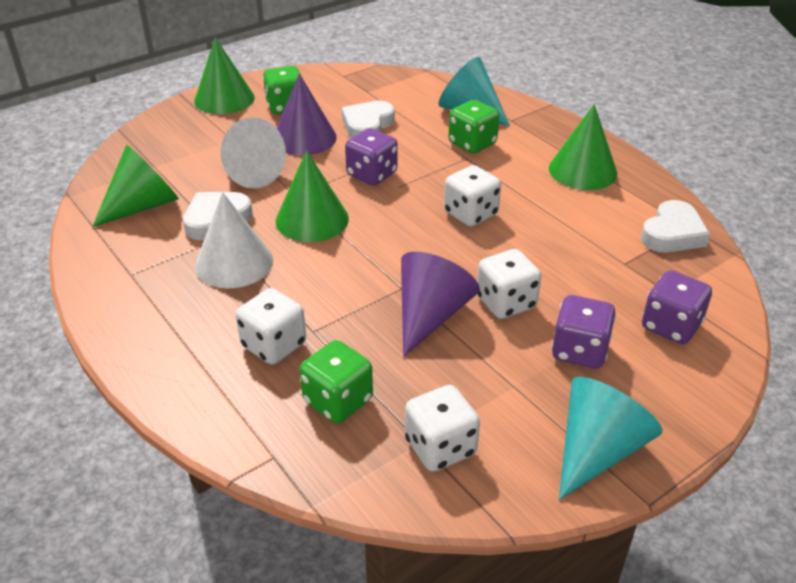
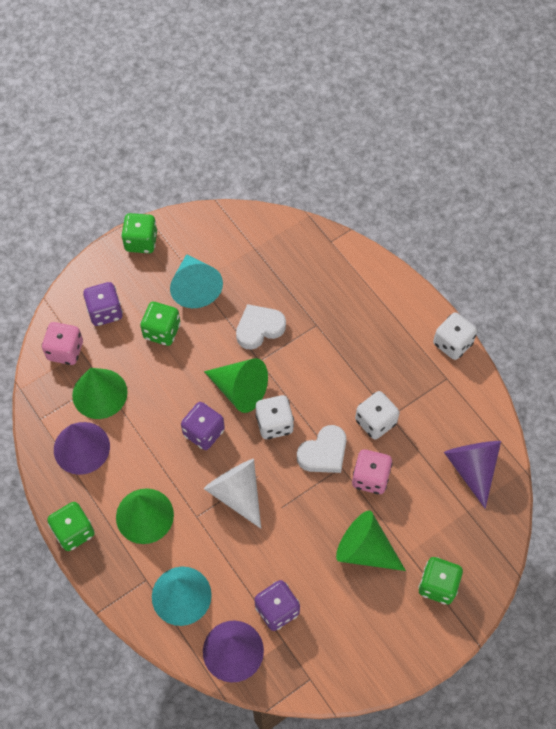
green dice: [263,66,302,114] [300,340,373,423] [448,100,499,154] = 3 -> [47,502,95,551] [121,213,157,253] [140,302,181,346] [418,557,463,604] = 4
pink dice: none = 0 -> [42,322,83,365] [352,449,393,494] = 2
purple cone: [277,73,337,155] [401,252,480,356] = 2 -> [54,422,110,475] [203,621,264,682] [444,441,501,509] = 3
white cone: [195,192,273,289] [220,117,286,189] = 2 -> [204,459,261,529] = 1
white dice: [236,288,306,365] [405,385,480,472] [444,165,501,227] [477,249,542,319] = 4 -> [255,395,294,439] [355,391,399,439] [433,313,477,360] = 3
white heart: [183,192,253,240] [342,101,395,138] [641,200,710,252] = 3 -> [236,304,286,350] [297,425,347,473] = 2

